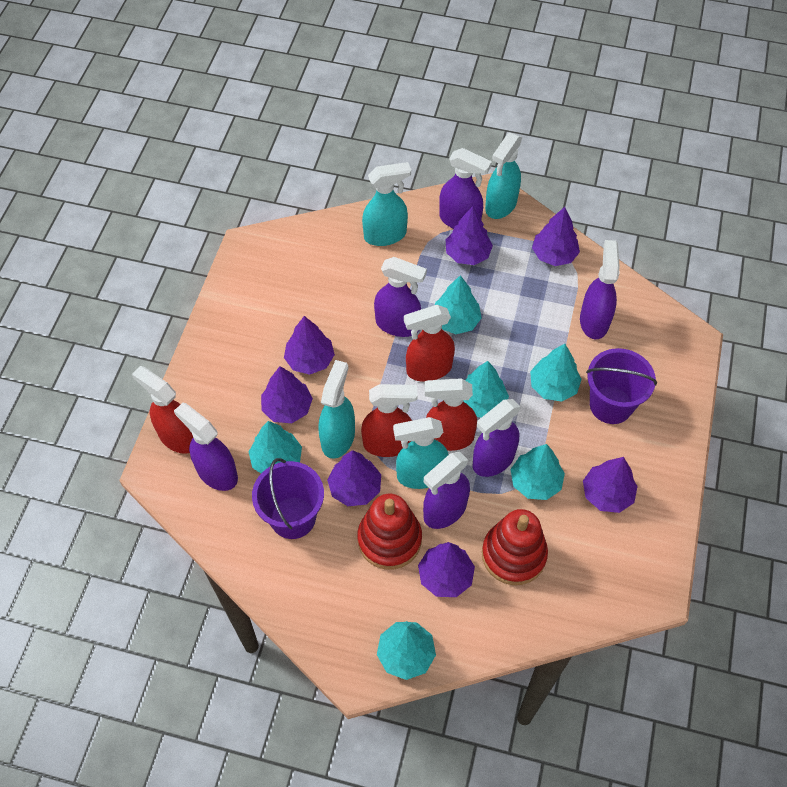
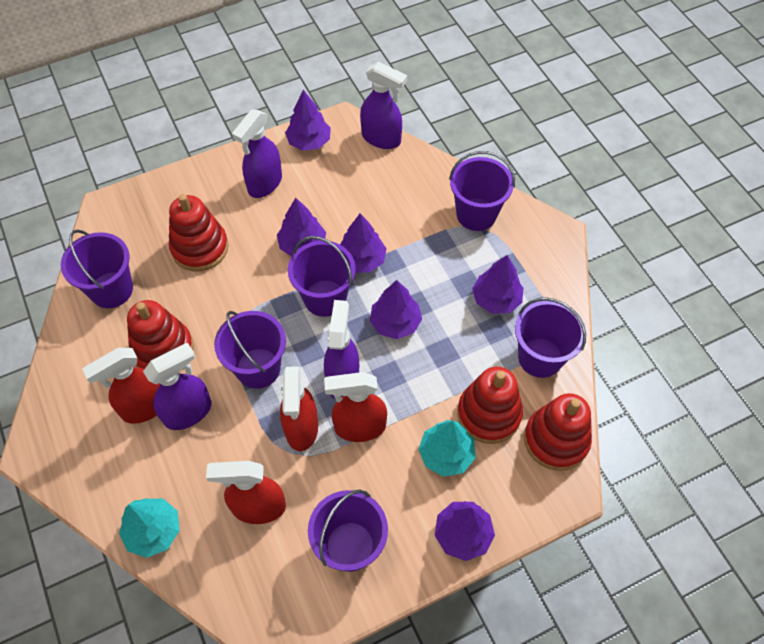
purple bucket: [252,458,324,539] [586,348,657,424] = 2 -> [61,230,133,308] [214,311,286,389] [288,236,356,317] [308,489,388,572] [449,151,515,231] [515,297,586,378] = 6
purple spray bottle: [174,403,238,491] [374,257,427,337] [423,452,470,529] [439,148,492,229] [473,399,521,477] [580,240,620,339] = 6 -> [143,342,211,430] [232,109,282,198] [324,300,359,399] [360,62,407,149] = 4
purple tree: [261,366,313,423] [284,316,335,375] [327,450,381,506] [418,542,475,597] [446,206,493,265] [532,207,580,266] [583,457,637,513] = 7 -> [277,198,326,256] [285,90,331,151] [340,213,387,272] [370,280,422,339] [435,501,495,561] [472,255,523,314] = 6
red stacking toy: [357,494,422,570] [482,509,548,585] = 2 -> [127,300,194,368] [169,194,228,271] [457,366,523,444] [524,393,592,471] = 4
turquoise spray bottle: [318,360,355,459] [362,162,411,246] [393,417,448,489] [485,133,522,219] = 4 -> none = 0
turquoise tree: [249,421,302,473] [377,621,436,680] [435,275,481,334] [464,361,509,418] [511,444,565,500] [530,344,582,401] = 6 -> [119,498,180,558] [418,420,475,477] = 2

